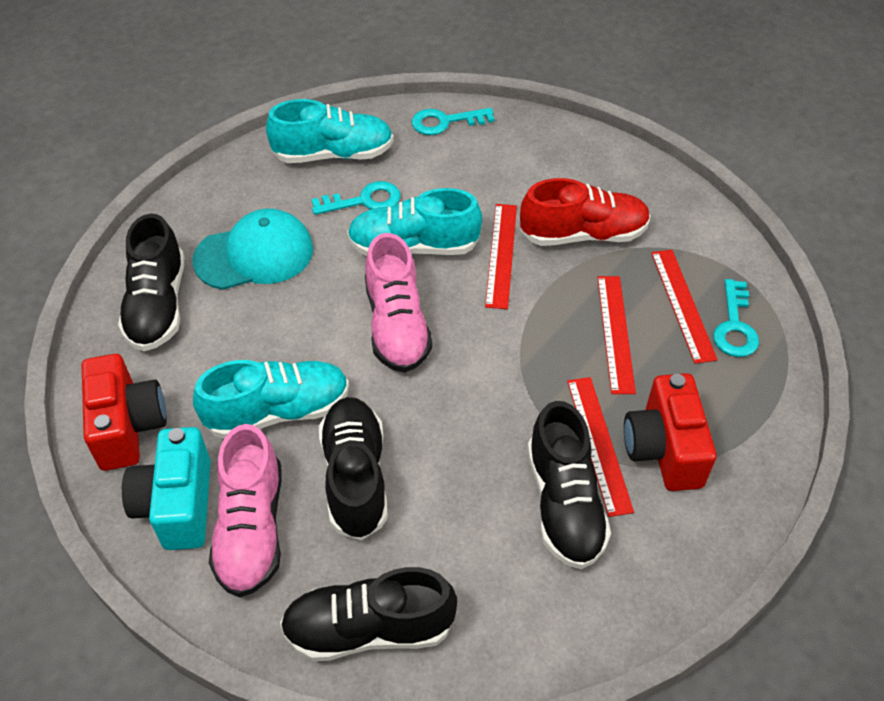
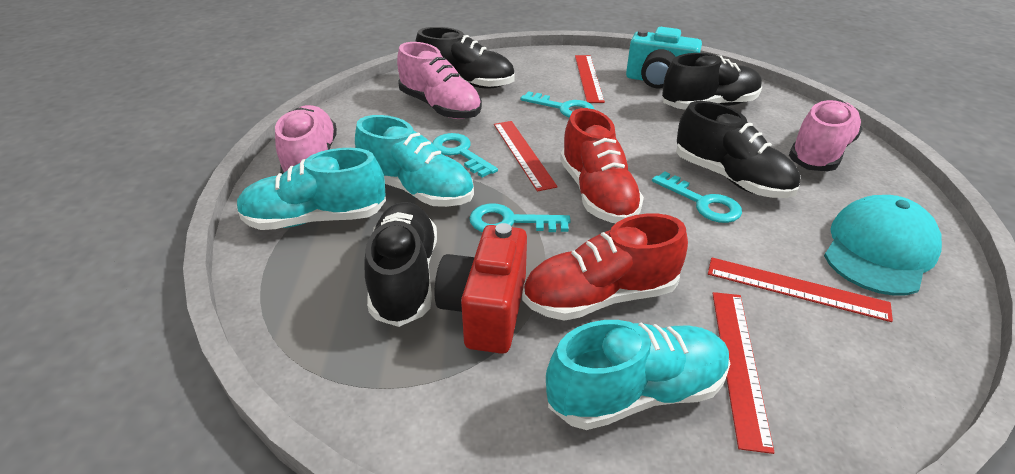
pink shoe: [209,424,282,597] [365,233,432,373] = 2 -> [275,105,337,174] [397,42,482,119] [789,100,863,171] = 3
red camera: [82,354,167,471] [624,373,717,491] = 2 -> [434,223,527,354] = 1
red shoe: [520,178,651,246] = 1 -> [522,213,688,321] [560,108,644,223] = 2
turquoise key: [312,181,401,215] [412,108,494,135] [713,279,759,357] = 3 -> [432,133,498,177] [469,204,571,232] [520,91,595,118] [652,171,742,223] = 4

